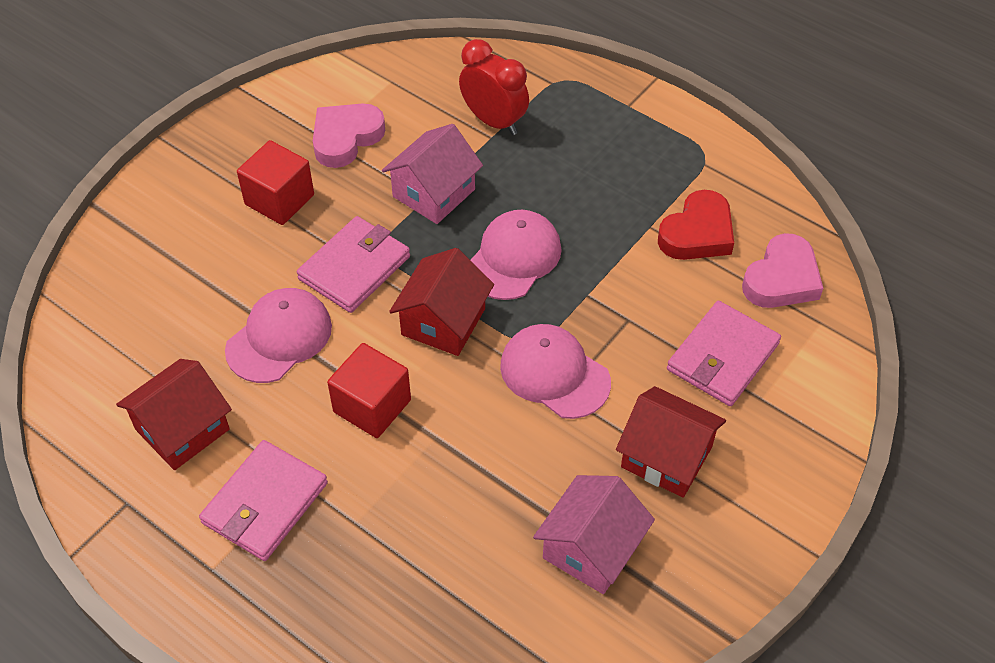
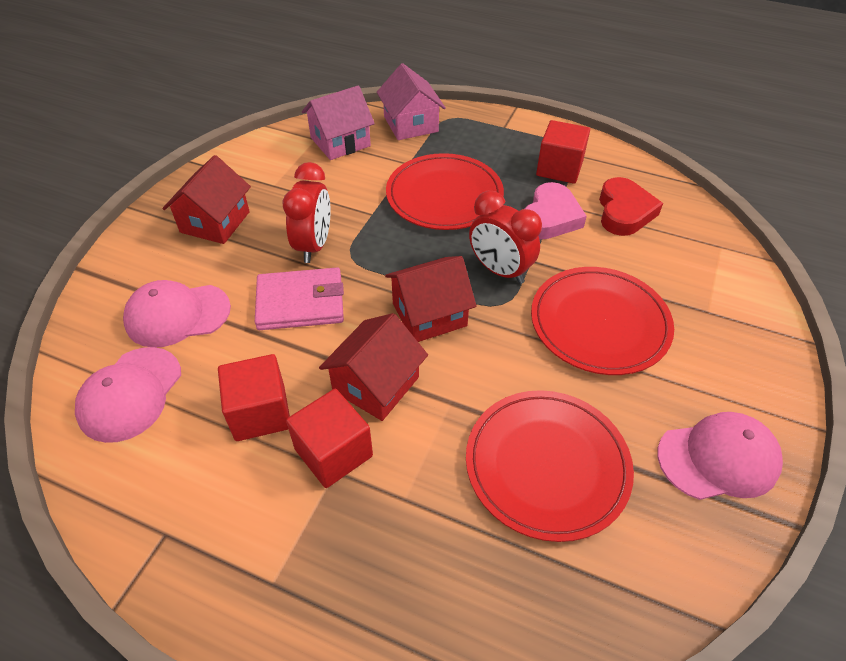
pink heart: [313,103,385,168] [742,233,823,308] = 2 -> [524,182,587,239] = 1
pink wallet: [199,440,328,561] [297,216,410,313] [667,301,781,406] = 3 -> [255,268,344,330] = 1
red clock: [459,39,529,135] = 1 -> [283,162,331,263] [469,190,542,284] = 2
red cube: [237,140,314,225] [327,343,411,438] = 2 -> [218,354,290,441] [286,389,373,488] [536,120,590,184] = 3
red plate: none = 0 -> [386,153,504,230] [466,390,634,542] [531,267,674,375] = 3

